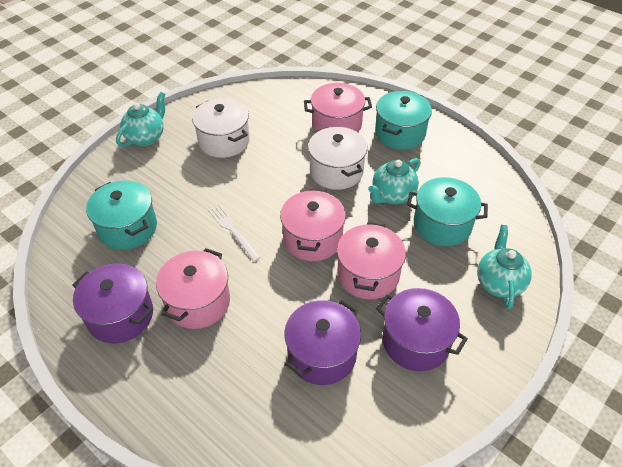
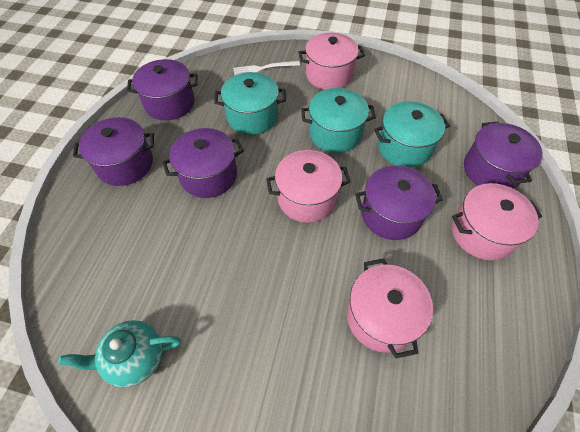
purple pot: [72,263,153,343] [284,300,361,385] [376,288,468,371] = 3 -> [73,117,154,186] [127,59,198,120] [162,128,244,198] [355,165,443,240] [464,121,543,189] = 5
turquoise teapot: [116,92,165,147] [368,158,420,204] [477,225,532,309] = 3 -> [58,320,181,387] = 1
white pot: [192,98,250,158] [308,127,367,190] = 2 -> none = 0

